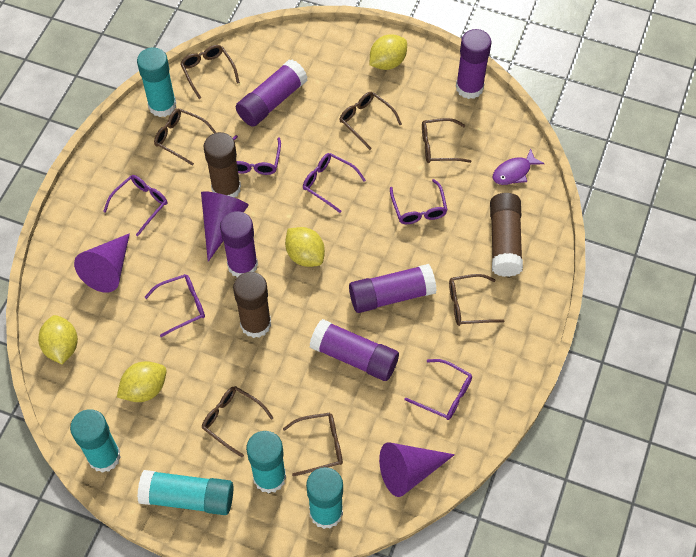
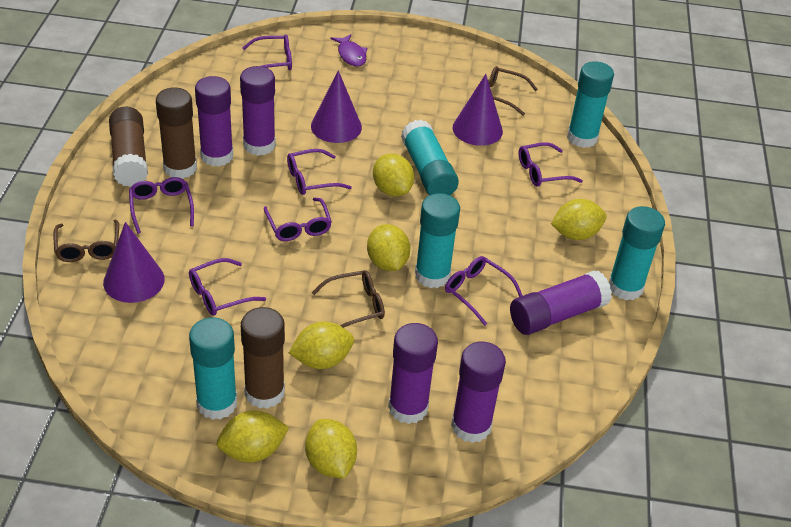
brown glasses: [154,109,217,166] [180,45,240,99] [202,386,274,458] [283,413,343,477] [339,92,402,150] [422,118,471,163] [449,274,504,326] = 7 -> [53,220,119,262] [312,270,385,328] [488,66,538,116] = 3
purple glasses: [103,175,167,236] [144,274,205,337] [233,135,281,175] [303,153,366,213] [390,179,448,224] [404,359,472,420] = 6 -> [129,177,194,234] [189,258,266,316] [242,35,292,70] [264,198,332,241] [287,149,352,195] [445,256,523,325] [518,142,583,187] = 7
yellow lemon: [38,315,78,364] [117,361,167,402] [285,227,325,267] [370,34,407,70] = 4 -> [217,411,289,462] [289,322,354,369] [305,419,357,479] [367,224,410,271] [373,153,414,196] [551,199,607,240] = 6

